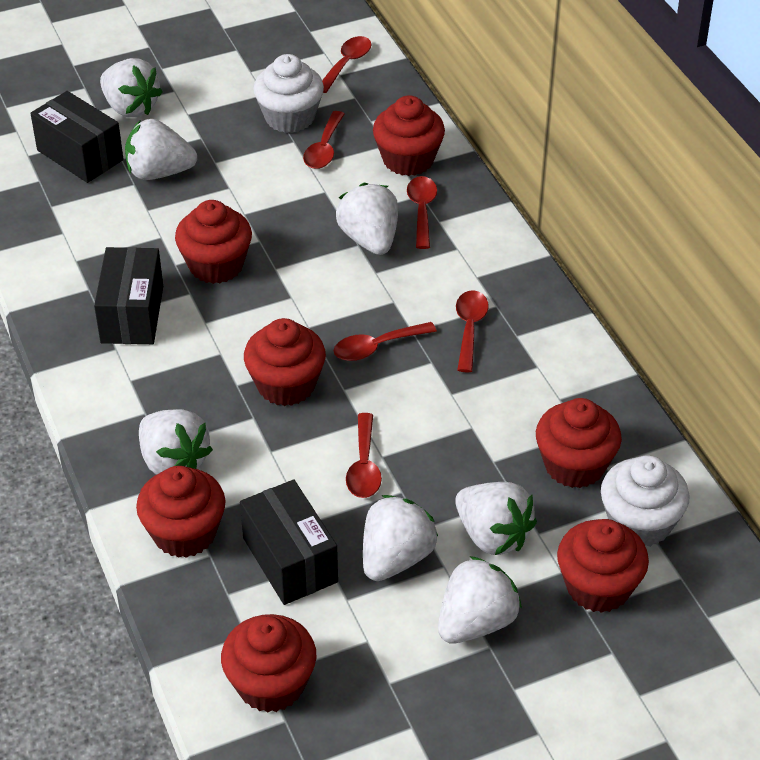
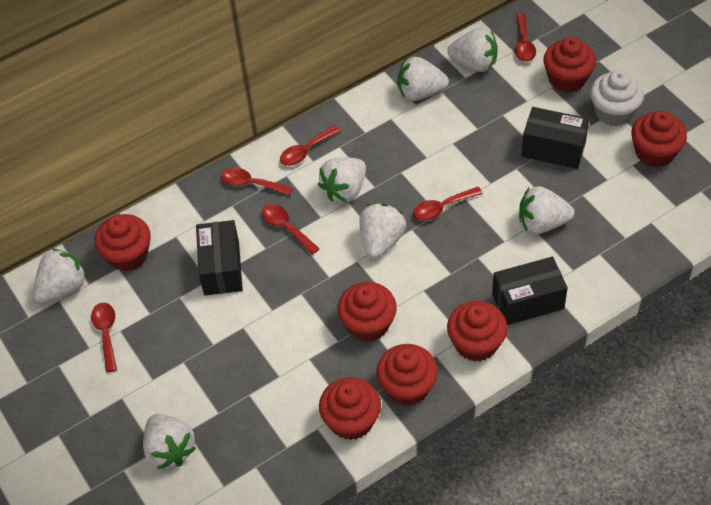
white cupcake: [253,54,324,133] [601,455,690,547] = 2 -> [590,70,644,126] = 1

